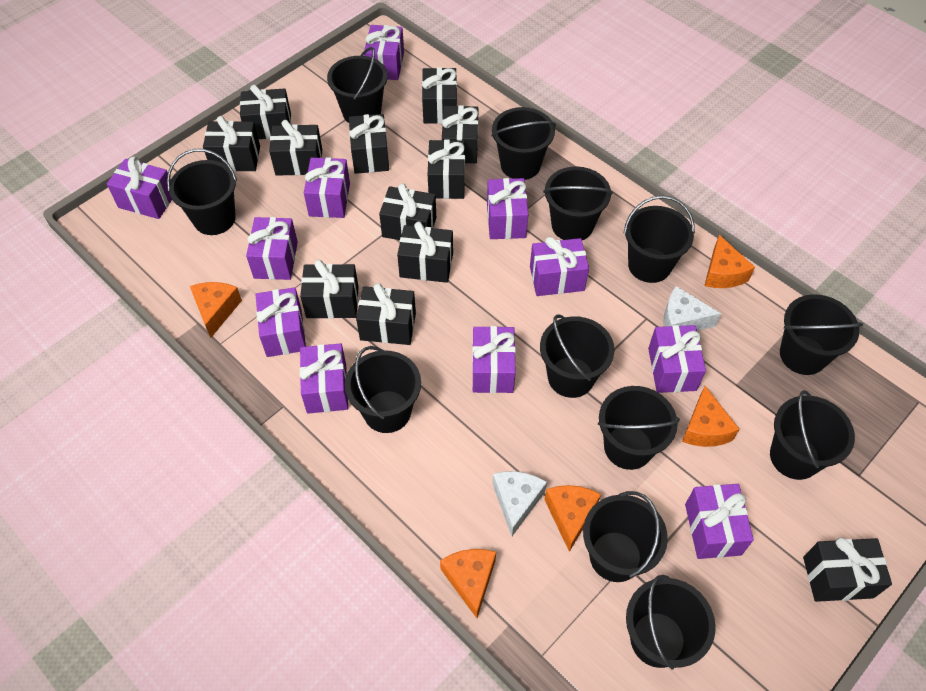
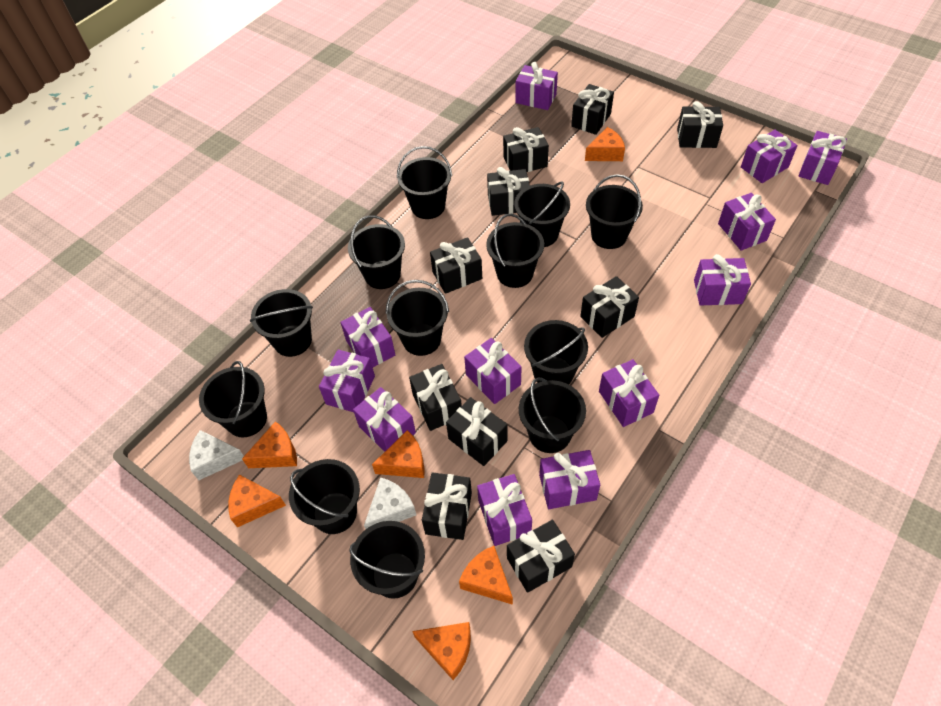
black gift: [203,116,260,172] [240,85,292,139] [269,120,322,176] [300,260,359,319] [349,114,389,174] [356,283,416,345] [379,183,436,240] [397,222,453,283] [422,67,457,124] [428,140,465,199] [442,105,479,163] [803,537,892,602] = 12 -> [409,364,462,431] [422,472,472,540] [430,237,482,294] [446,397,507,466] [487,167,530,216] [503,127,549,172] [507,520,575,593] [571,84,614,135] [580,276,639,338] [677,101,723,148] = 10
orange cheese: [190,282,242,338] [440,549,496,618] [544,485,601,552] [682,386,739,447] [704,235,755,288] = 5 -> [228,475,286,528] [242,421,297,468] [372,430,425,478] [412,622,471,680] [459,546,513,605] [585,127,625,161] = 6
purple gift: [107,156,172,219] [246,217,298,280] [255,287,306,357] [299,343,348,414] [304,157,350,218] [364,25,404,80] [472,326,516,393] [487,178,528,239] [530,237,589,296] [648,325,706,393] [685,484,754,559] = 11 -> [319,350,375,412] [340,307,395,367] [353,387,416,452] [464,338,521,404] [477,474,532,546] [515,62,558,110] [539,450,600,509] [599,359,659,427] [694,254,751,305] [718,193,776,251] [741,130,798,183] [798,131,847,185] = 12

